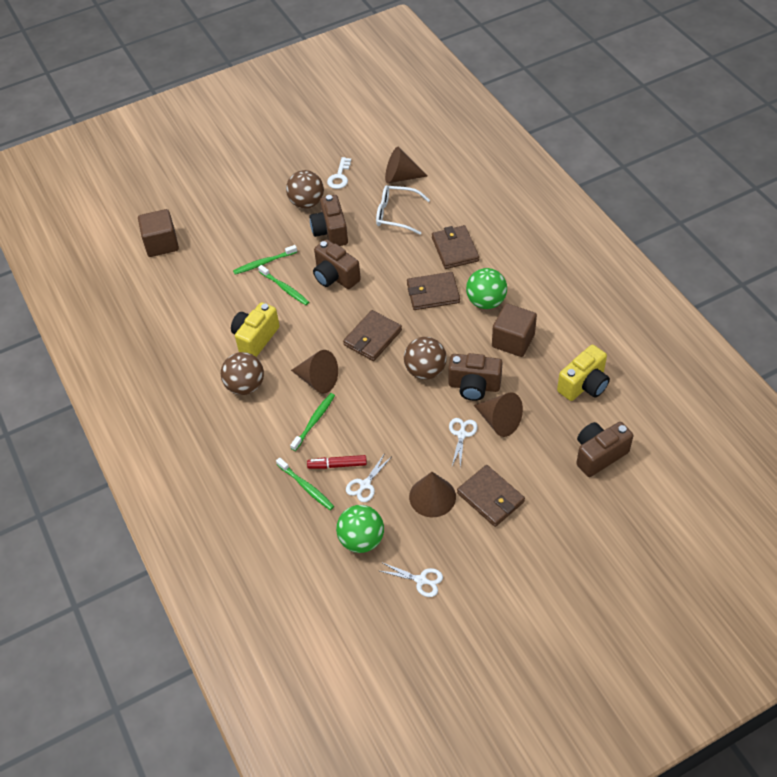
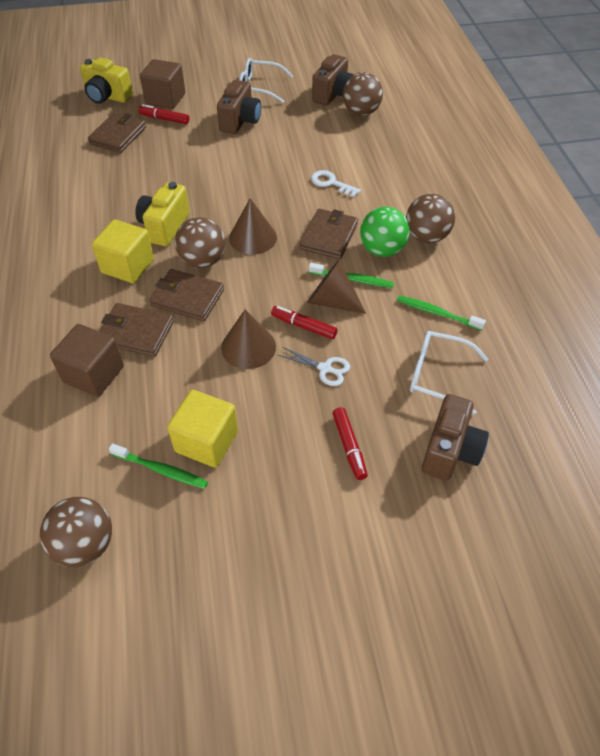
brown ball: [221,352,264,395] [286,170,324,208] [404,337,447,380] = 3 -> [40,497,112,567] [175,217,225,268] [343,72,383,116] [406,194,455,243] = 4
brown camera: [310,195,348,246] [313,239,361,289] [448,353,502,401] [576,422,633,477] = 4 -> [217,80,261,134] [312,54,354,106] [422,394,489,480] = 3
brown cone: [291,350,338,393] [385,147,427,184] [409,472,456,517] [474,392,523,437] = 4 -> [221,309,276,369] [229,198,277,255] [307,260,366,314] = 3
green ball: [336,505,384,553] [466,268,507,309] = 2 -> [360,207,410,257] = 1
green toothbrush: [233,245,297,274] [258,265,309,305] [276,458,334,510] [290,393,335,451] = 4 -> [109,443,208,489] [309,263,394,288] [397,295,486,330] = 3
red marker: [307,455,367,469] = 1 -> [139,104,189,124] [271,306,338,339] [332,407,368,480] = 3
white glasses: [376,185,430,235] = 1 -> [239,58,293,103] [410,331,488,415] = 2
white scissors: [346,453,391,502] [380,562,443,597] [449,418,478,468] = 3 -> [278,347,350,386] = 1
yellow cube: none = 0 -> [92,220,154,283] [167,390,238,468] = 2

